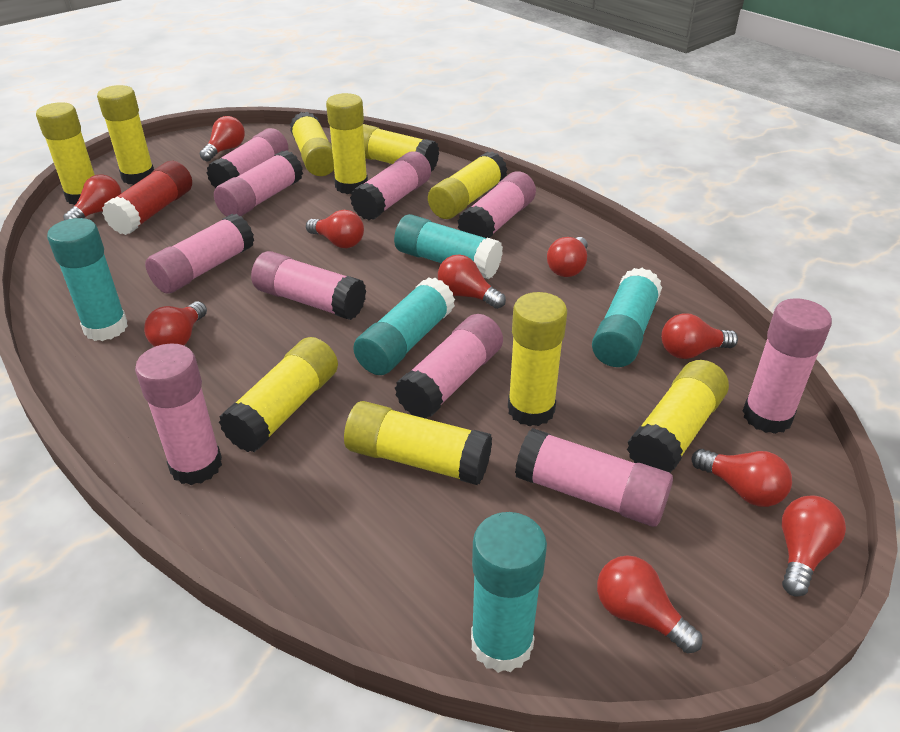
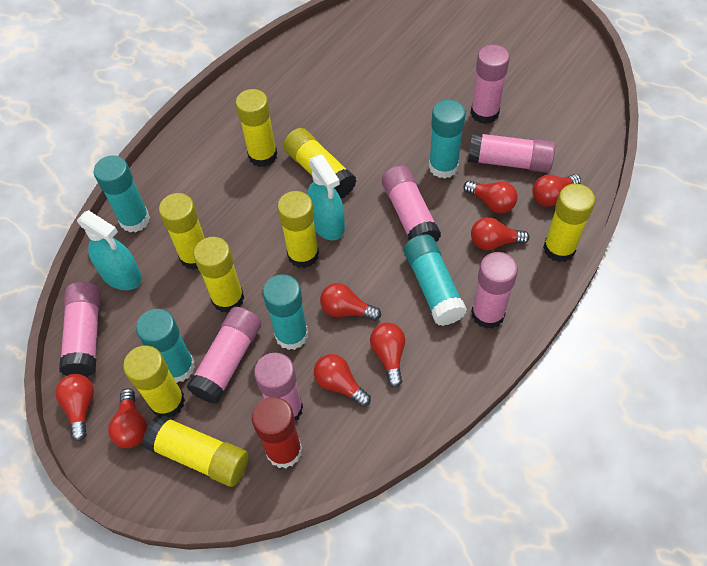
pink glue stick: [135,343,222,485] [145,214,254,294] [207,128,288,188] [214,150,303,217] [251,251,366,320] [350,151,431,220] [395,314,503,419] [458,172,536,238] [515,428,673,527] [743,298,832,434] = 10 -> [59,282,101,377] [187,307,261,404] [254,353,303,421] [382,166,441,242] [468,132,555,173] [471,45,510,124] [471,252,518,329] = 7
red light bulb: [63,174,121,220] [144,301,207,347] [200,116,245,161] [306,210,364,248] [438,255,506,309] [547,237,588,277] [597,555,702,653] [661,313,738,359] [692,449,792,507] [782,495,846,597] = 10 -> [56,374,94,442] [108,388,147,448] [314,354,371,407] [320,283,381,321] [370,323,405,388] [463,181,518,213] [471,217,530,250] [532,174,581,207] = 8
turquoise spray bottle: none = 0 -> [77,210,142,290] [307,155,345,240] = 2
yellow glue stick: [36,102,95,205] [97,85,154,185] [219,337,338,452] [290,112,334,176] [326,93,368,194] [344,401,492,485] [363,124,439,172] [428,151,508,219] [508,292,567,426] [627,360,729,473] = 10 -> [123,346,185,417] [143,414,249,487] [159,193,205,270] [193,237,244,313] [236,89,277,167] [277,191,319,268] [283,128,356,198] [543,184,595,262] = 8

